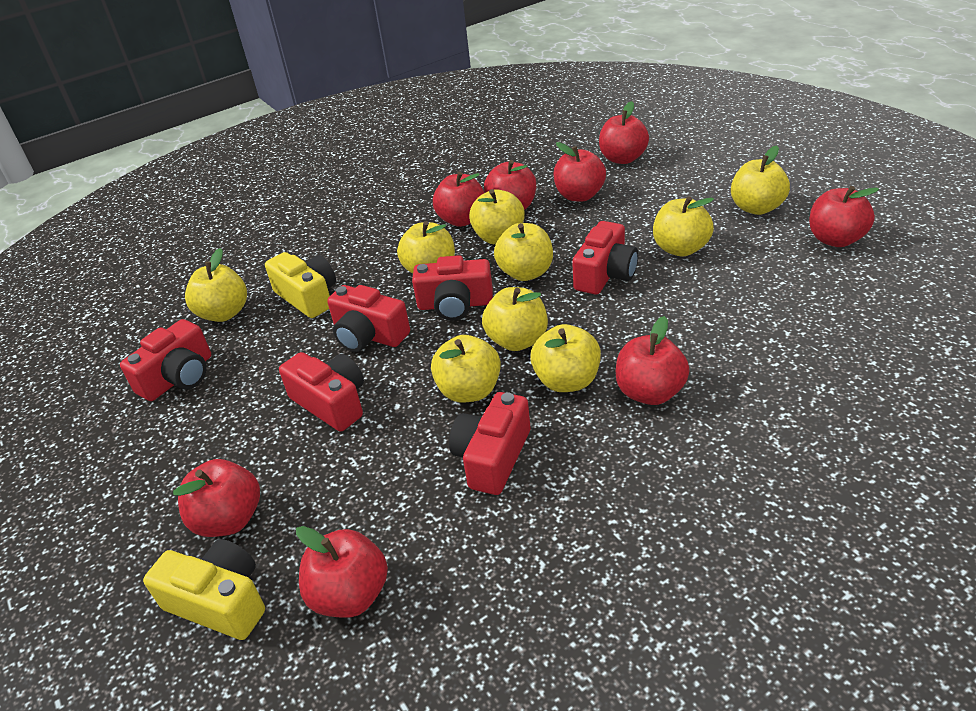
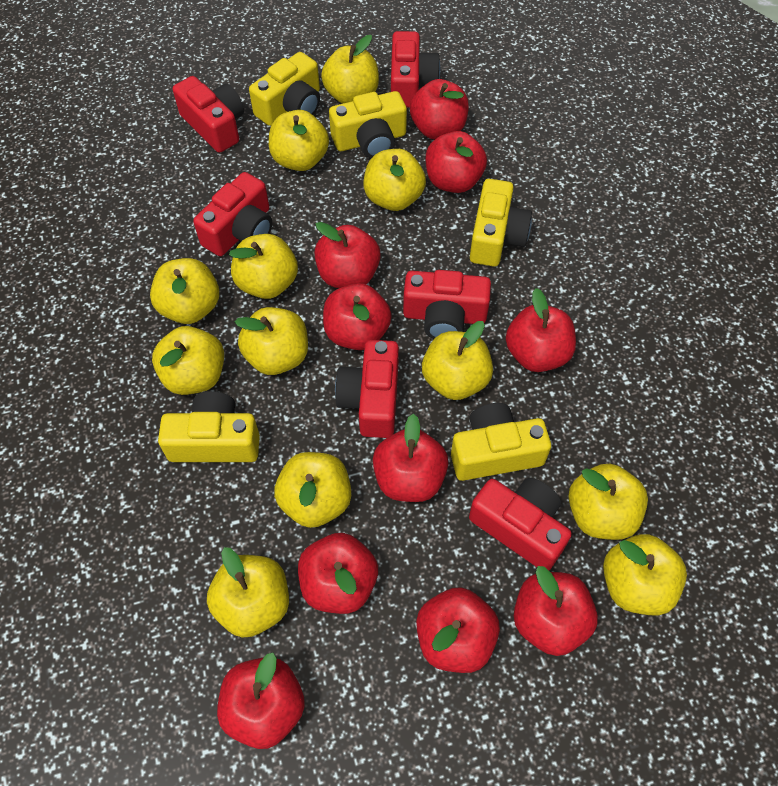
red apple: [173,459,260,537] [296,526,388,618] [433,172,484,227] [484,160,536,210] [553,142,606,202] [599,101,649,164] [616,316,690,405] [809,186,879,247] = 8 -> [217,653,305,749] [298,533,378,614] [314,222,381,288] [323,283,392,350] [373,414,449,502] [410,79,469,139] [416,587,500,673] [426,131,487,193] [506,288,576,372] [514,566,598,656] = 10
yellow apple: [185,248,247,322] [397,221,455,274] [431,335,501,402] [469,189,525,244] [482,287,548,351] [494,223,553,281] [530,324,601,392] [653,196,714,257] [731,146,790,215] = 9 -> [150,258,219,324] [152,326,224,395] [207,547,289,638] [229,234,298,299] [235,307,308,375] [269,110,329,171] [274,452,351,528] [321,35,379,104] [363,149,426,211] [422,321,493,400] [568,464,648,540] [603,534,687,615] = 12
yellow camera: [143,539,265,640] [265,252,336,318] = 2 -> [158,391,260,462] [249,52,320,126] [329,91,407,158] [451,403,551,481] [470,179,532,267] = 5

